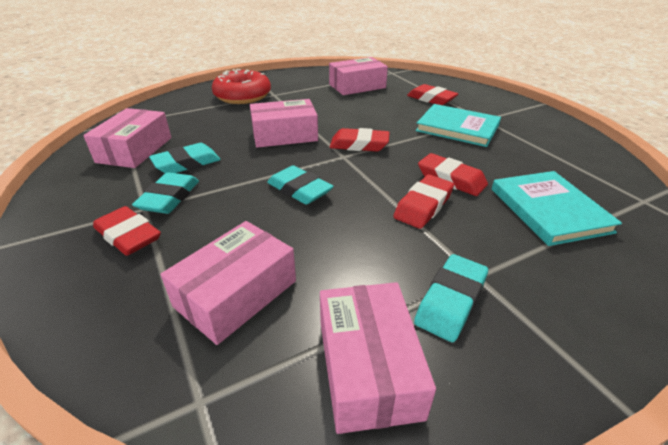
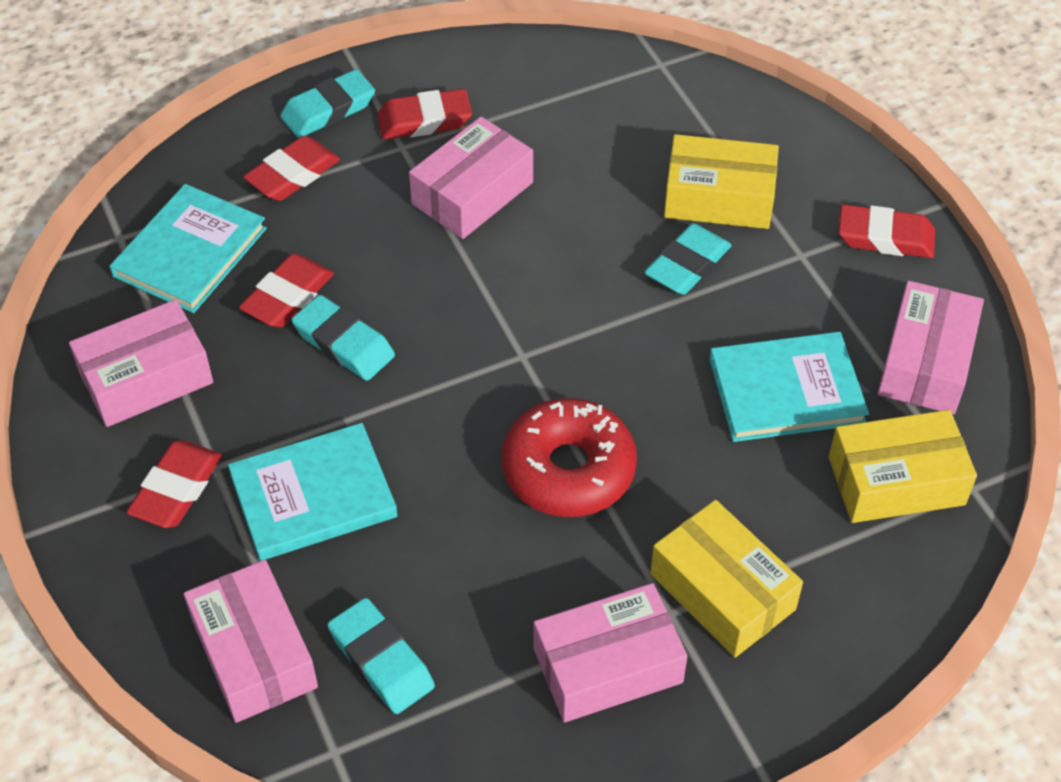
turquoise book: [416,104,501,147] [492,171,622,246] = 2 -> [110,184,267,313] [228,423,398,561] [709,332,869,442] = 3
yellow box: none = 0 -> [650,500,803,658] [664,134,779,229] [829,410,977,523] = 3

